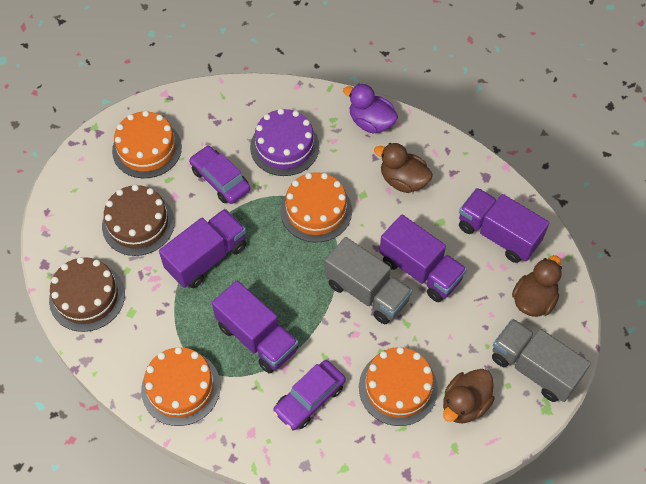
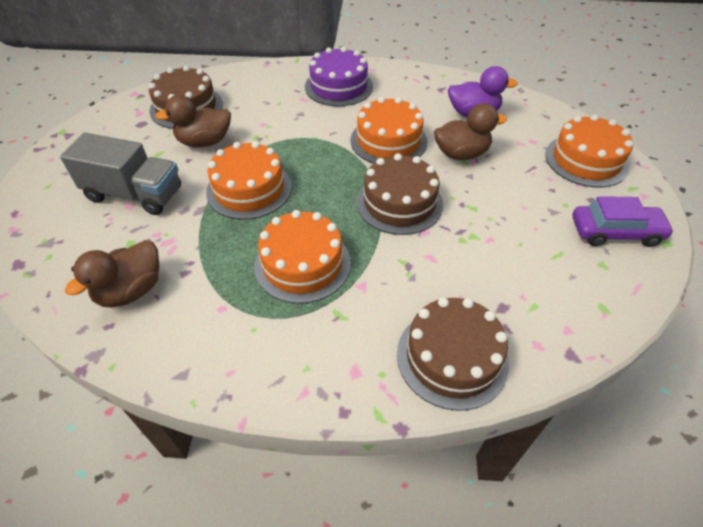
brown cake: [49,257,125,332] [102,184,175,256] = 2 -> [149,65,223,129] [357,153,443,235] [397,297,509,411] = 3
grey truck: [325,237,413,324] [492,319,591,402] = 2 -> [60,133,181,215] = 1
purple car: [189,145,250,204] [273,360,346,431] = 2 -> [572,196,674,247] = 1
purple truck: [159,209,246,288] [212,280,298,373] [379,215,467,302] [459,188,549,263] = 4 -> none = 0

